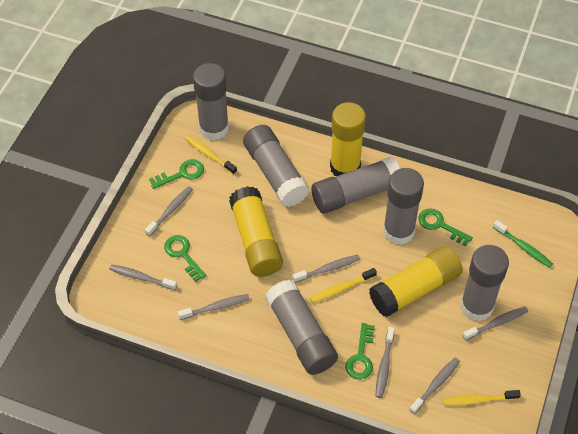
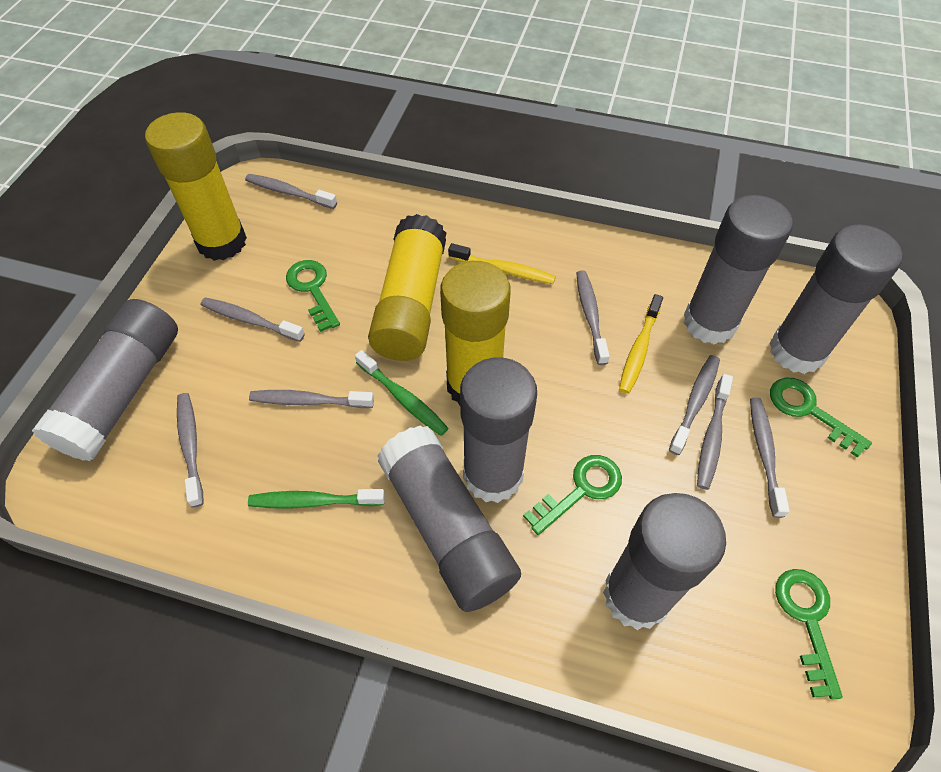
green toothbrush: [493,220,553,268] = 1 -> [248,489,385,509] [355,350,449,436] = 2
grey toothbrush: [109,264,177,290] [145,186,193,236] [178,294,250,320] [293,255,360,283] [376,327,395,398] [409,357,460,414] [462,306,528,340] = 7 -> [177,393,204,508] [201,297,305,342] [245,174,337,209] [249,390,374,408] [576,270,610,365] [669,355,720,455] [697,374,733,490] [750,397,790,518] = 8
yellow toothbrush: [185,135,237,175] [310,268,377,303] [443,390,521,406] = 3 -> [448,243,556,284] [619,294,663,394] = 2

